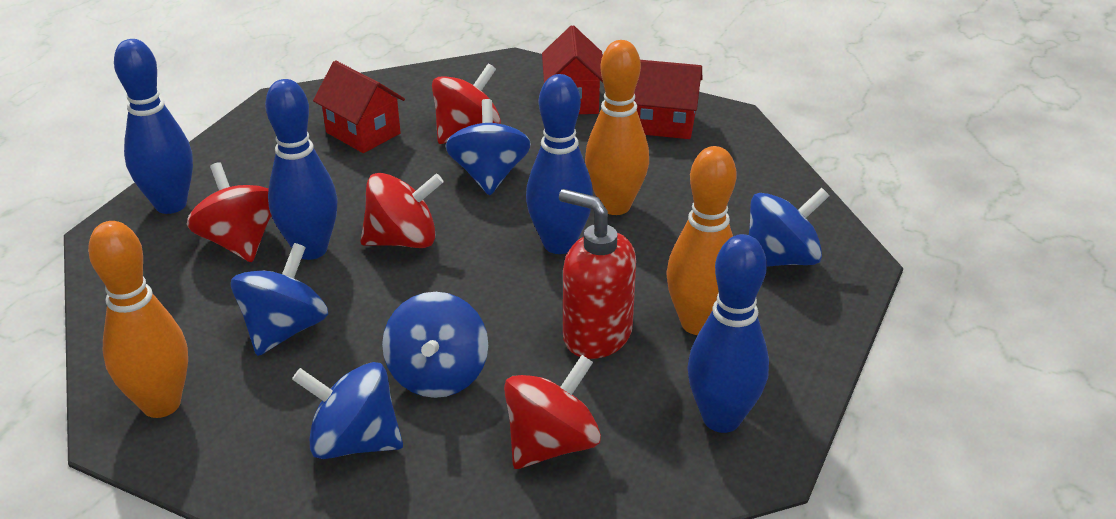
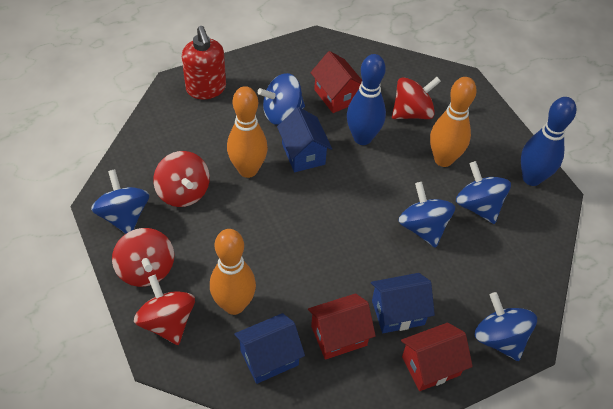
blue bowling pin: [114,39,193,214] [265,79,338,260] [526,74,593,254] [687,234,769,433] = 4 -> [347,54,386,145] [521,97,576,186] = 2
blue house: none = 0 -> [234,313,305,384] [277,107,332,172] [371,273,435,333] = 3

